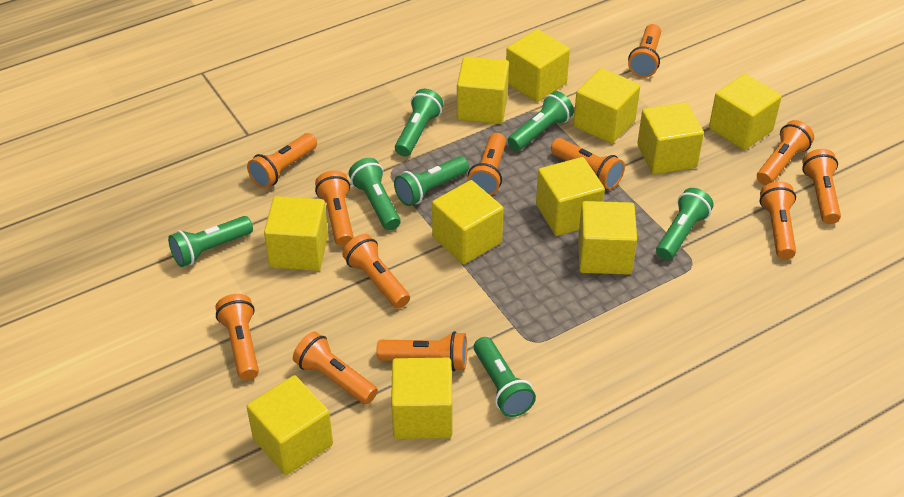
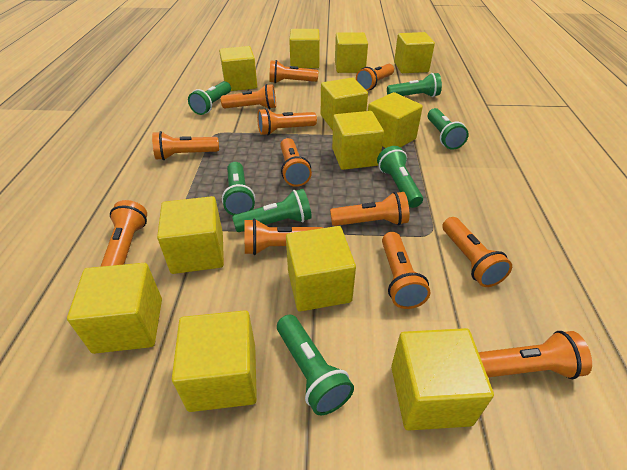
yellow cube: [247,375,333,475] [264,196,328,271] [391,358,452,439] [432,180,504,264] [457,56,509,124] [506,29,570,102] [536,157,605,236] [573,68,640,144] [578,201,637,275] [637,102,704,175] [709,74,782,150] = 11 -> [67,263,162,354] [157,196,224,274] [172,310,257,412] [219,46,257,91] [286,226,356,312] [289,29,320,68] [321,78,368,130] [332,111,384,170] [335,32,368,73] [368,92,423,148] [391,328,494,431] [394,32,435,73] = 12

